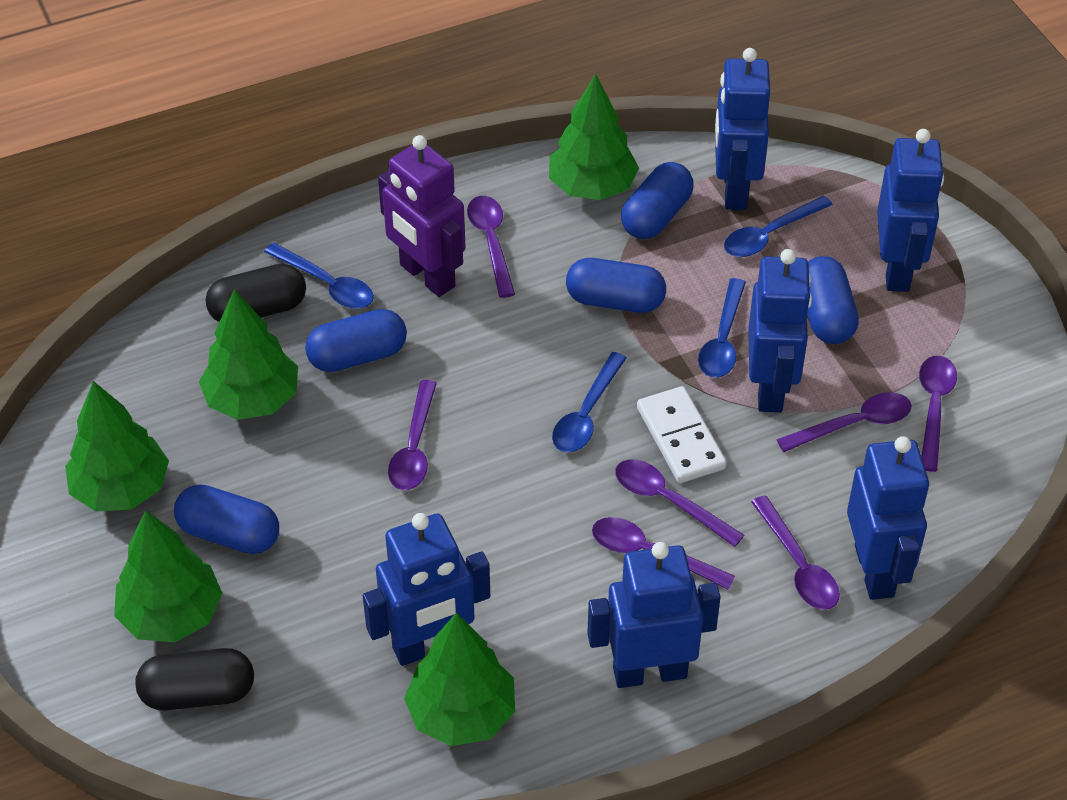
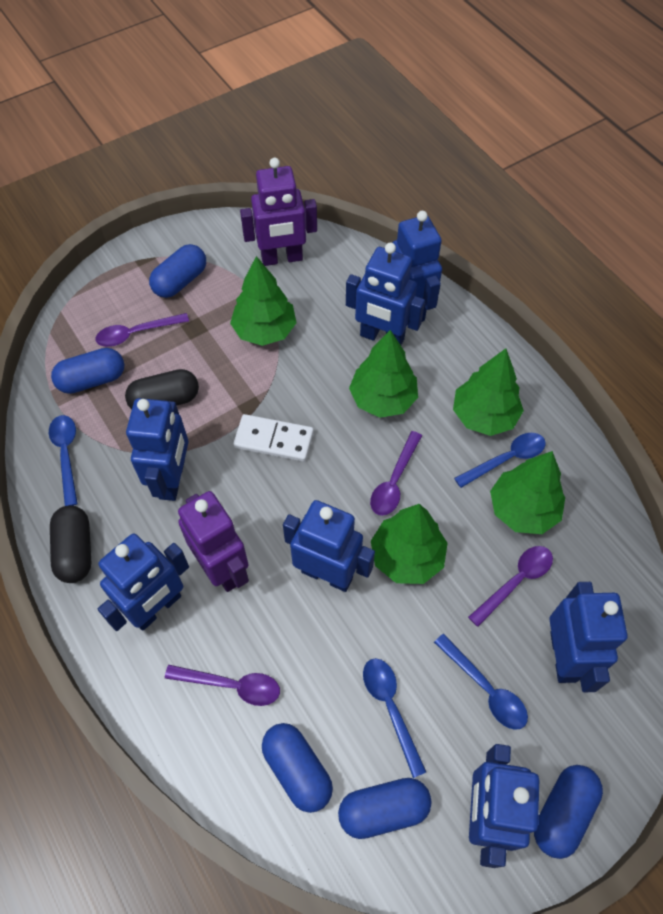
blue robot: [363,513,490,666] [587,542,720,688] [715,48,770,210] [748,249,812,413] [847,436,929,600] [877,129,944,292] = 6 -> [98,534,189,631] [126,398,189,501] [283,500,375,592] [346,243,425,345] [392,211,442,322] [469,744,539,868] [549,582,628,692] = 7
purple robot: [378,135,466,297] = 1 -> [178,491,249,592] [240,158,317,266] = 2
purple spoon: [388,380,437,490] [467,196,515,298] [592,517,735,590] [615,459,744,547] [751,495,840,610] [776,392,912,452] [919,356,957,472] = 7 -> [96,313,189,347] [165,665,280,706] [370,431,422,516] [468,546,553,627] = 4

